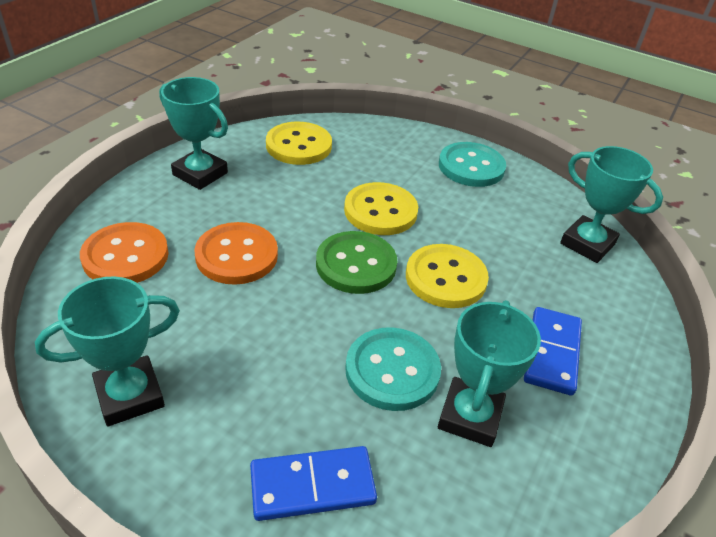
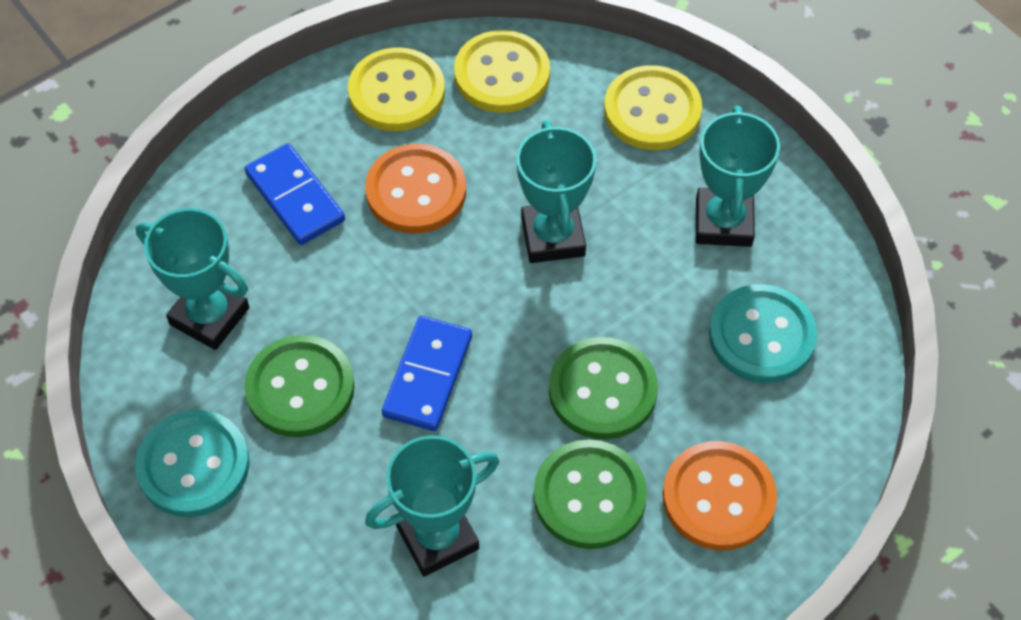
green button: [316,231,397,294] = 1 -> [244,335,355,437] [534,439,647,549] [549,337,658,439] = 3

